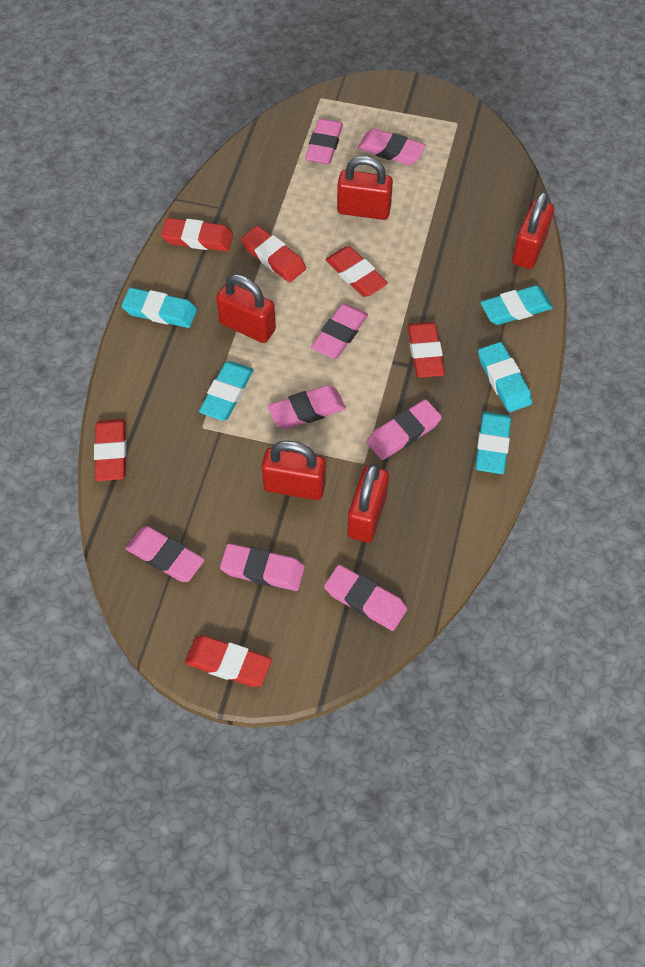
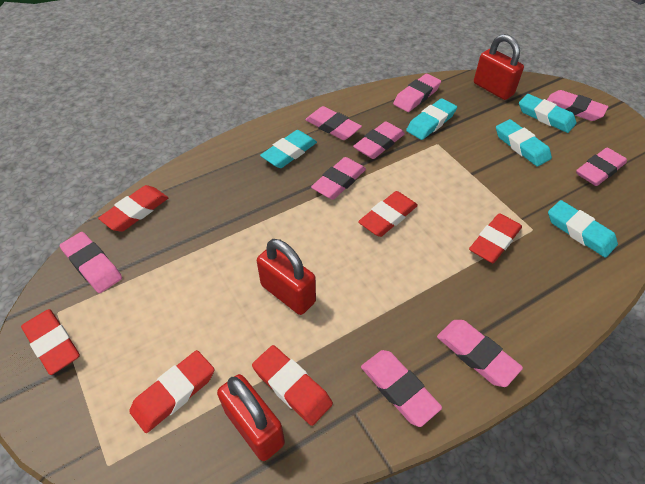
pink eraser: [125,526,205,582] [220,543,305,591] [268,385,346,429] [305,119,343,164] [311,304,368,359] [324,565,407,631] [358,128,426,165] [366,399,442,460] = 8 -> [60,232,122,293] [305,106,362,140] [311,157,366,200] [353,121,405,159] [361,350,442,427] [393,74,441,112] [437,320,523,387] [547,90,608,121] [576,148,627,186] = 9
red padlock: [216,274,276,343] [262,441,326,500] [337,156,393,220] [347,463,389,543] [512,191,554,269] = 5 -> [217,374,285,461] [257,239,316,315] [474,34,524,100] = 3

